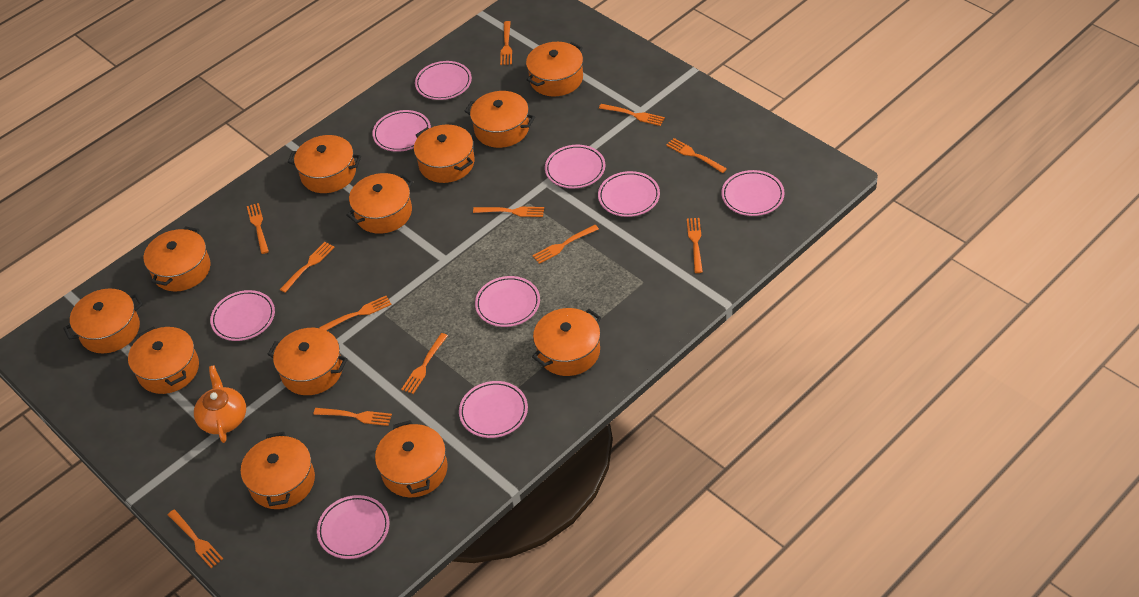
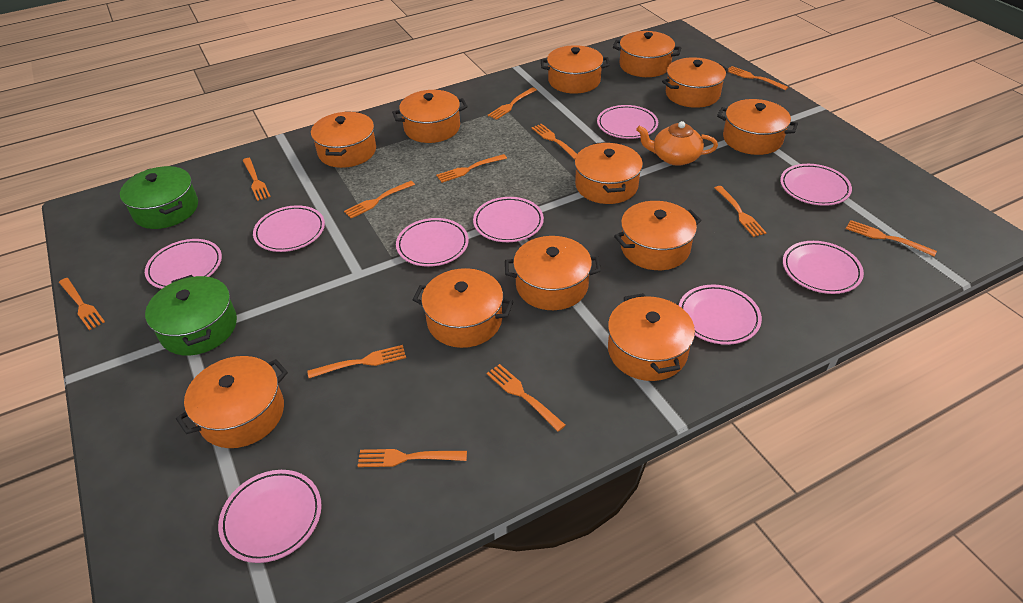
green pot: none = 0 -> [120,166,198,229] [145,275,237,355] = 2

